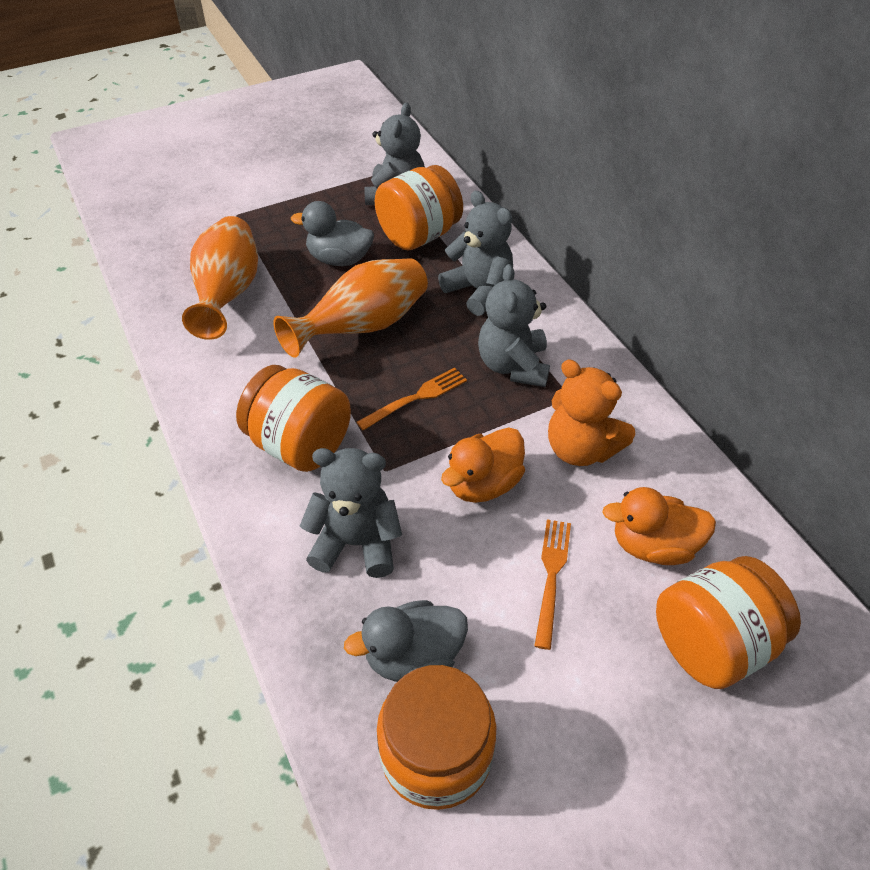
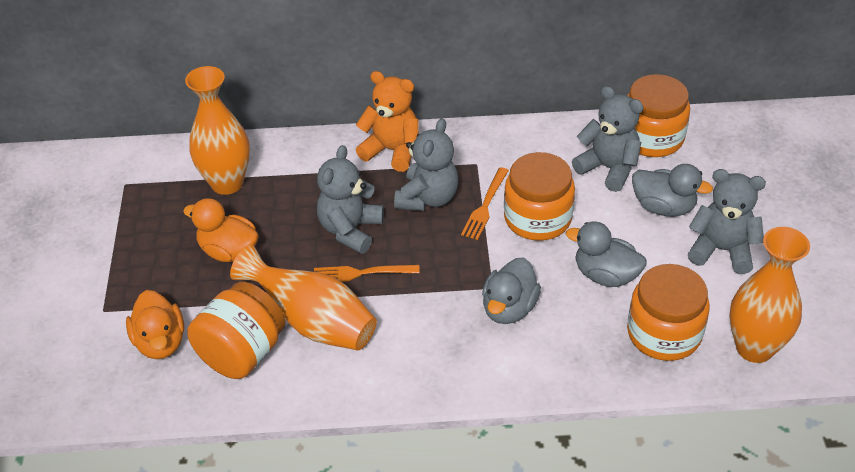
grey duck: [291,201,374,266] [344,600,468,682] = 2 -> [482,258,541,324] [566,222,647,287] [632,164,713,217] = 3
orange vase: [182,216,258,340] [273,258,428,358] = 2 -> [185,66,250,195] [230,245,377,350] [729,227,810,363] = 3

